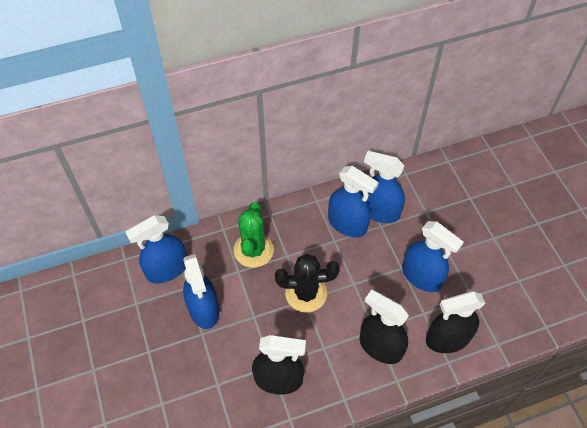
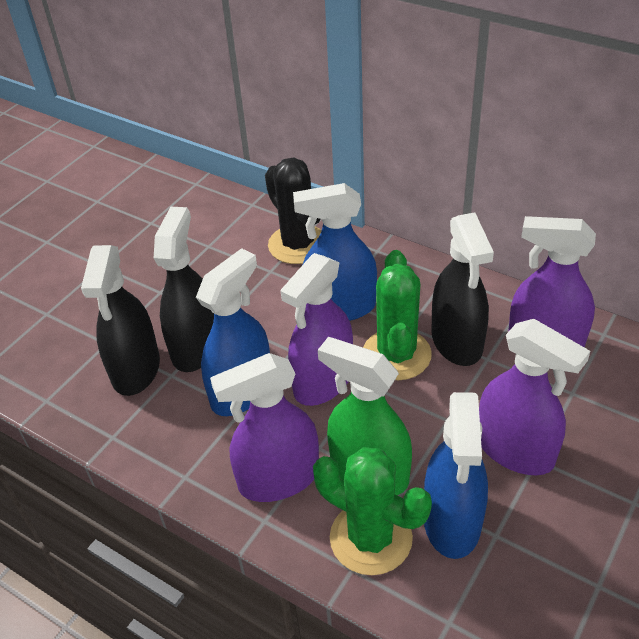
blue spray bottle: [125,215,187,284] [183,254,219,329] [328,166,379,237] [361,151,405,223] [402,221,464,292] = 5 -> [196,248,270,416] [293,183,377,321] [424,392,488,559] = 3
green cactus: [234,202,274,268] = 1 -> [313,447,432,575] [363,250,432,380] = 2
green spray bottle: none = 0 -> [318,337,412,495] = 1
purple spray bottle: none = 0 -> [210,353,319,502] [280,253,353,406] [479,319,590,475] [508,216,596,348] = 4

